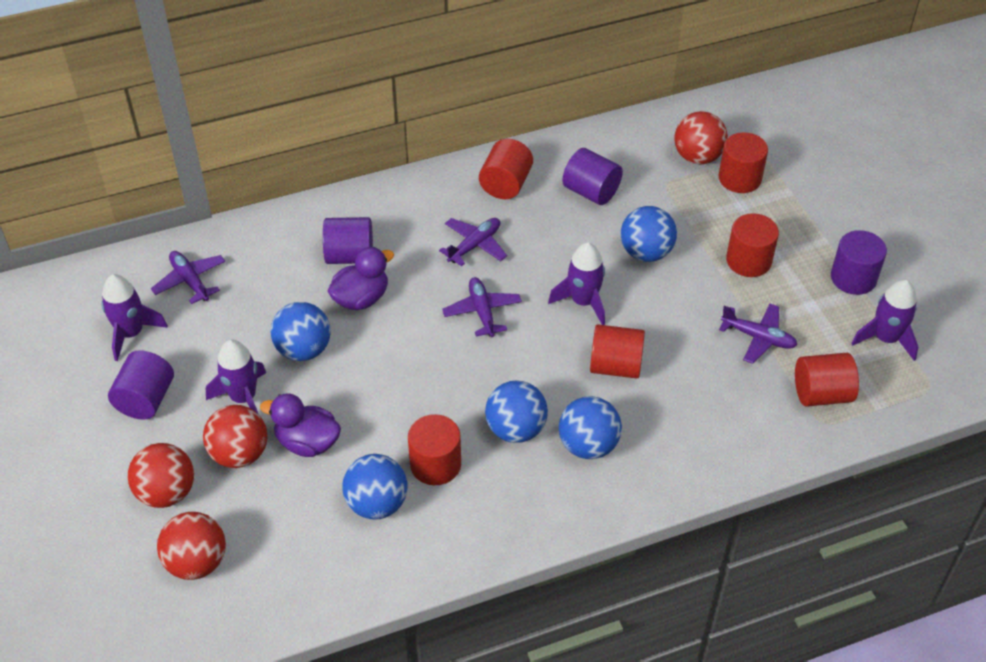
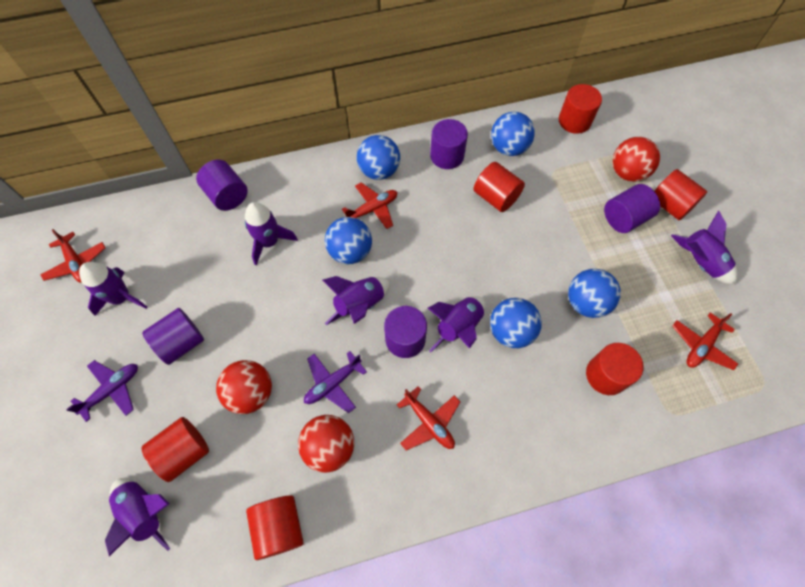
purple cylinder: [108,350,174,420] [323,217,373,264] [562,148,623,205] [831,230,887,295] = 4 -> [142,308,204,365] [196,160,248,211] [384,306,427,358] [430,119,468,169] [604,184,660,233] = 5
purple duck: [260,393,341,457] [328,247,394,310] = 2 -> none = 0
purple plane: [151,251,225,304] [439,218,507,266] [442,277,522,337] [719,304,797,364] = 4 -> [66,360,138,422] [304,351,367,413] = 2
purple rocket: [101,274,168,361] [206,340,266,413] [548,243,605,325] [851,280,919,361] = 4 -> [79,262,147,316] [105,478,170,557] [245,202,298,266] [322,276,390,325] [428,296,486,352] [671,211,738,285] = 6
red ball: [128,443,194,508] [157,512,226,580] [203,405,267,468] [674,111,728,164] = 4 -> [216,360,272,414] [298,415,354,473] [612,137,660,182] = 3
red plane: none = 0 -> [40,229,106,283] [342,182,397,229] [397,386,460,451] [672,312,738,370] = 4

